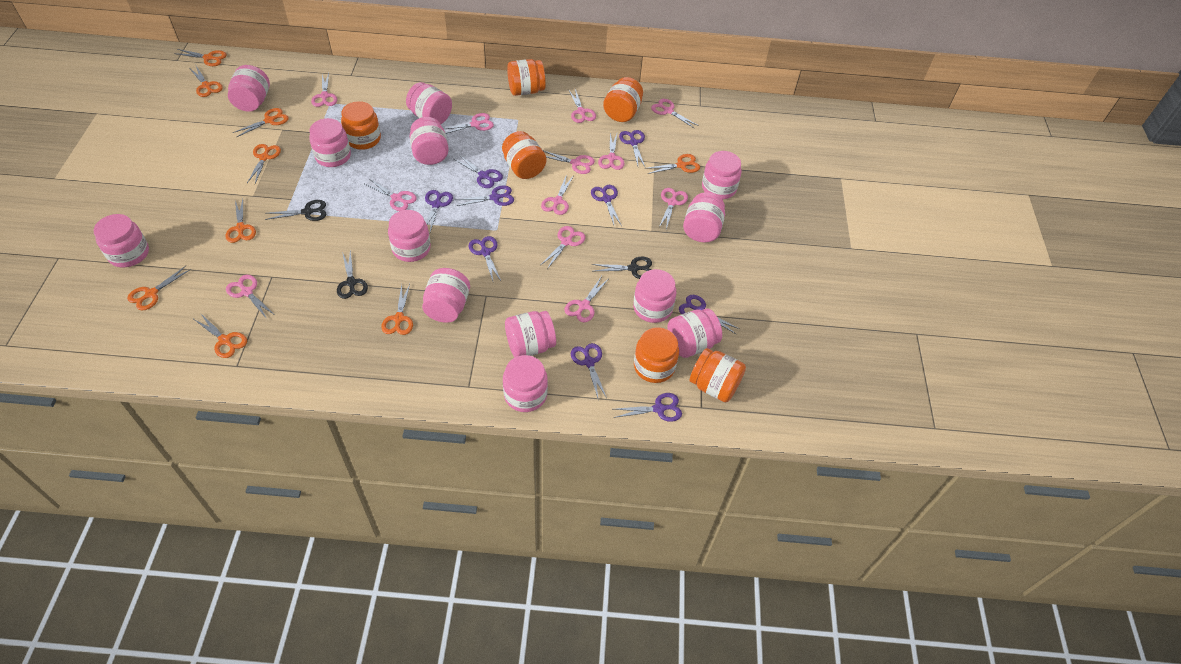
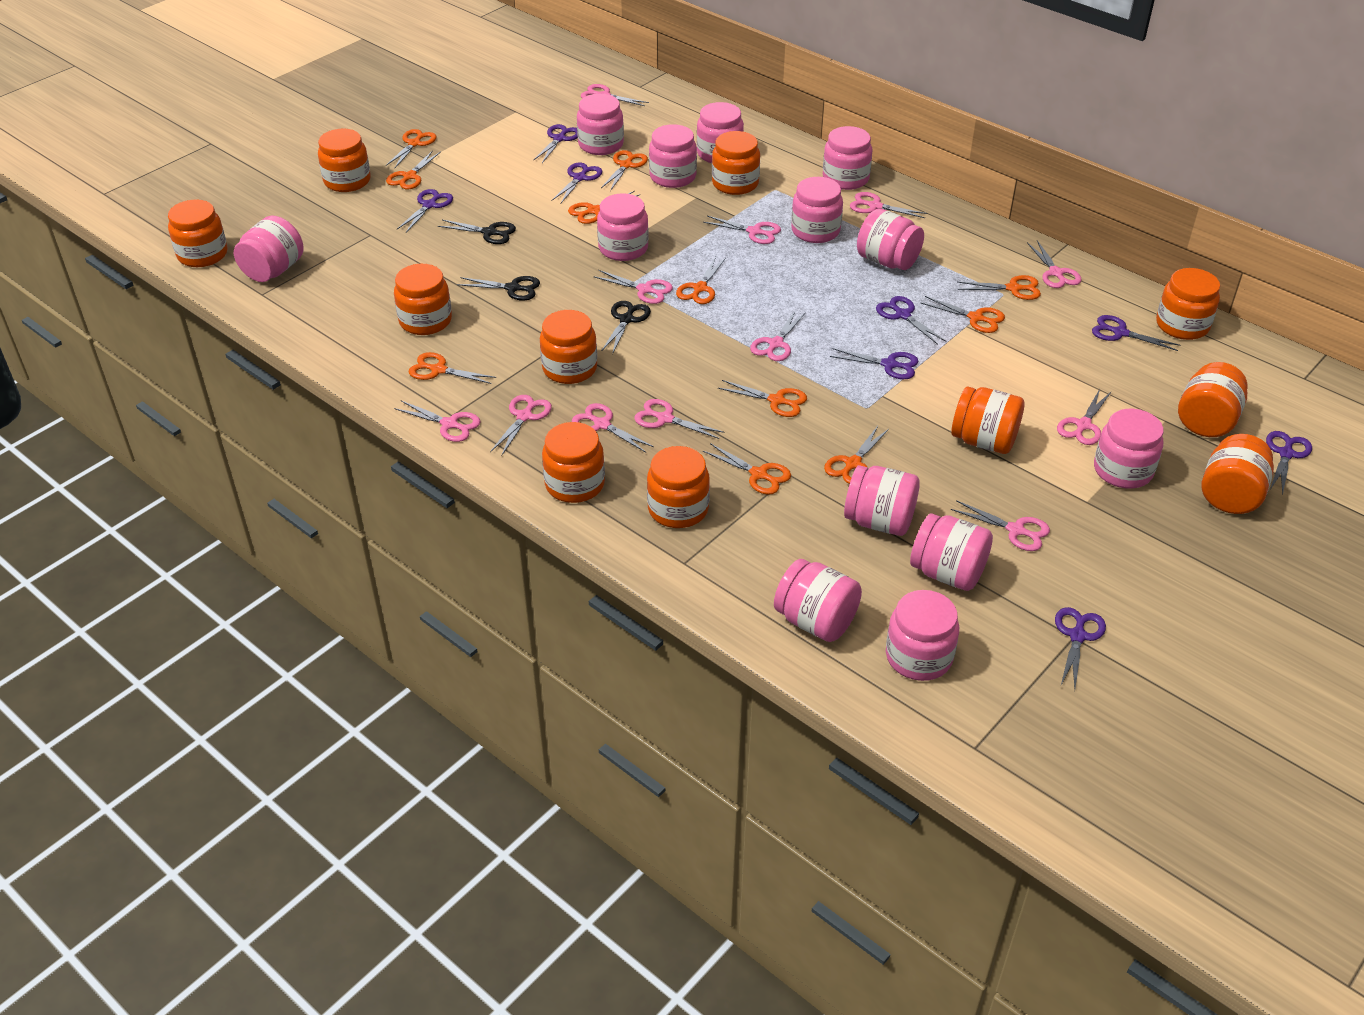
orange jar: [341,101,381,150] [502,131,547,179] [507,59,546,96] [603,77,643,122] [634,327,679,383] [690,348,746,402] = 6 -> [168,199,228,267] [318,129,371,192] [394,264,452,335] [540,310,597,384] [542,422,605,503] [647,446,710,528] [712,131,760,195] [951,386,1025,454] [1156,268,1220,340] [1178,362,1247,437] [1201,434,1274,514] = 11
orange scissors: [127,266,191,310] [174,49,227,66] [189,66,223,97] [194,313,247,358] [225,199,256,243] [233,108,289,137] [247,144,281,184] [381,284,413,335] [645,154,700,174] = 9 -> [386,129,437,168] [386,150,441,189] [409,352,496,384] [568,191,640,224] [601,150,648,191] [676,257,726,304] [703,443,791,495] [718,380,807,417] [824,426,889,484] [921,296,1005,333] [957,275,1041,300] = 11
purple scissors: [425,190,453,232] [454,155,503,188] [456,185,514,206] [469,236,501,281] [571,343,607,398] [591,185,622,226] [613,393,682,422] [619,130,645,167] [679,295,740,334] = 9 -> [397,189,453,232] [533,124,578,163] [551,163,602,204] [830,348,919,379] [876,296,946,345] [1055,607,1106,688] [1092,315,1180,351] [1266,431,1312,495] = 8

